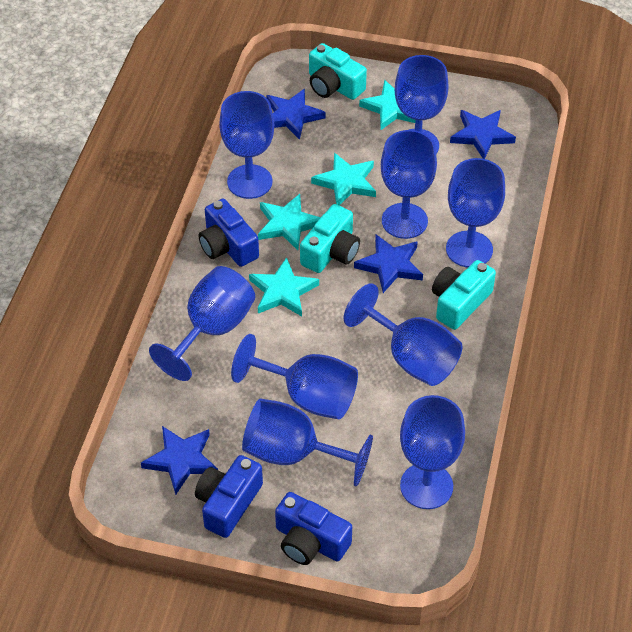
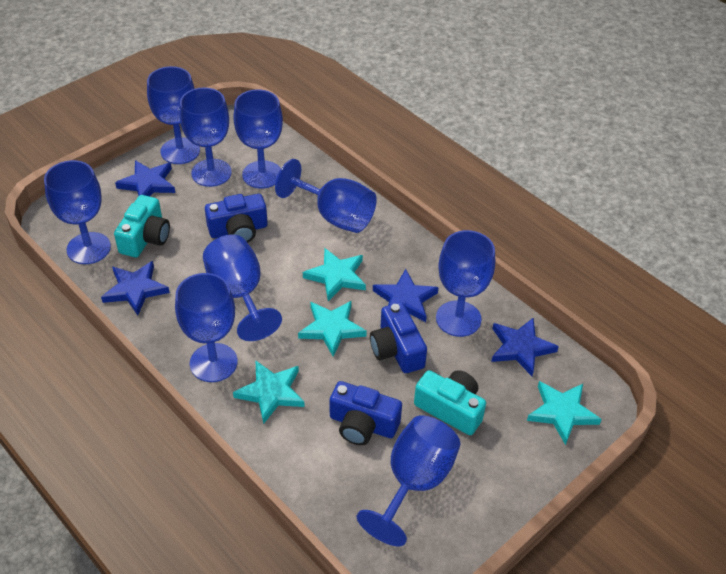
turquoise camera: [300,204,360,273] [309,43,367,100] [432,260,496,330] = 3 -> [114,195,170,257] [414,370,486,435] = 2

